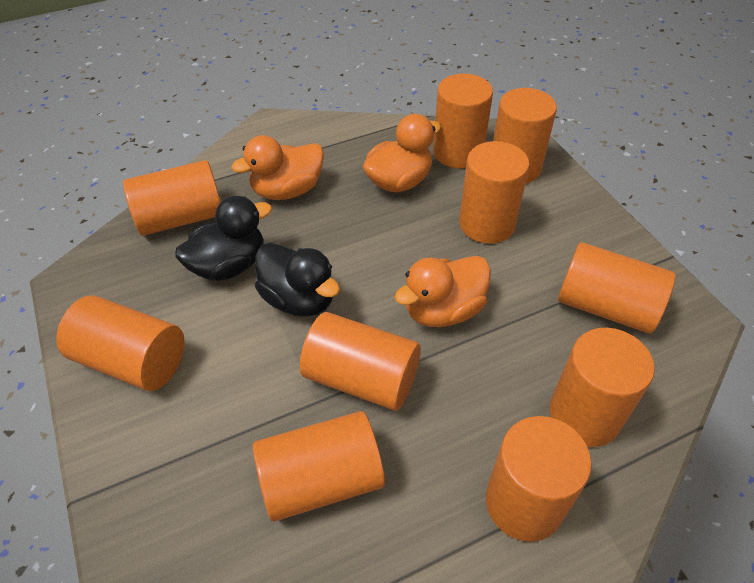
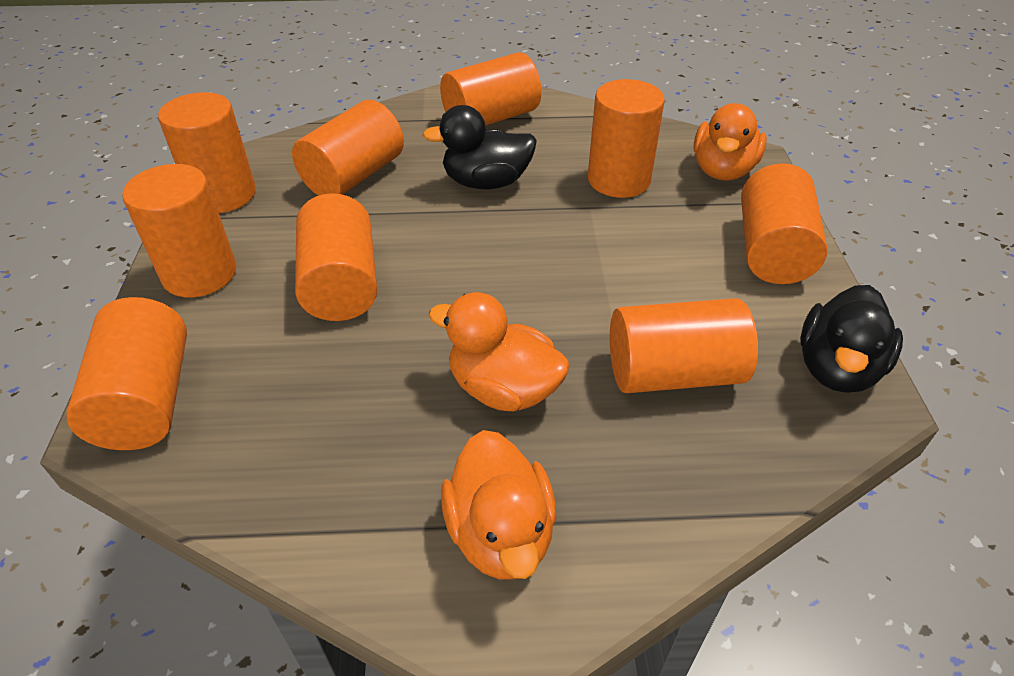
orange cylinder: [56,295,185,391] [123,160,221,236] [253,411,385,522] [300,312,421,411] [433,74,493,168] [459,141,530,244] [486,416,592,542] [493,88,557,184] [550,328,655,447] [558,242,675,333] = 10 -> [66,297,187,450] [122,164,236,298] [158,92,256,213] [292,100,404,196] [295,193,377,321] [440,52,541,125] [588,79,665,198] [610,298,758,393] [741,163,828,284] = 9

